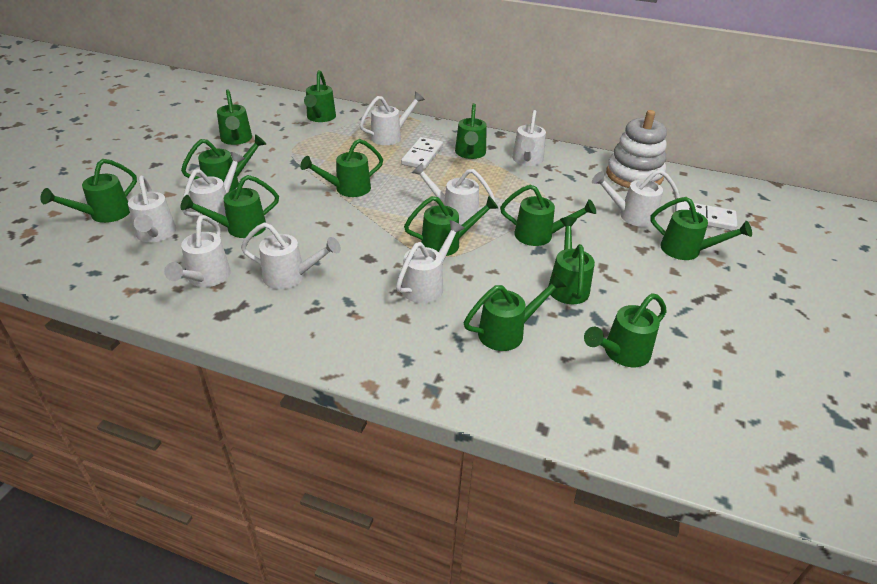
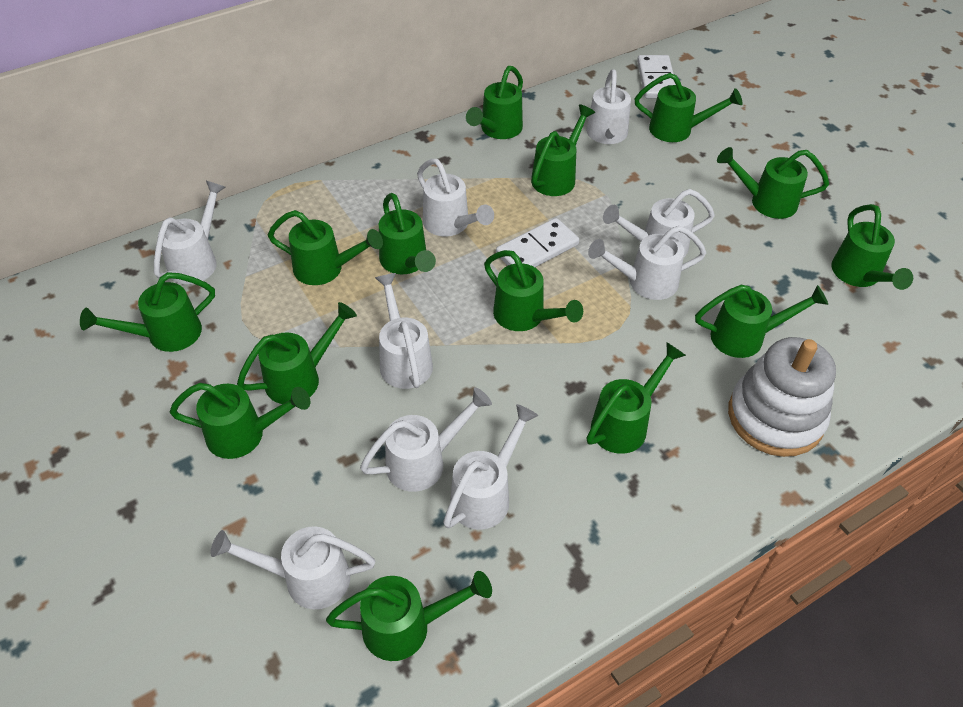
green watering can: [40,159,137,223] [180,175,279,238] [181,134,267,192] [217,90,252,145] [300,139,383,197] [304,70,336,122] [404,196,499,256] [455,103,487,159] [464,273,566,351] [500,184,596,246] [548,217,595,304] [584,293,667,367] [650,197,752,260] = 13 -> [80,272,215,352] [170,383,310,459] [237,302,357,404] [268,210,383,285] [326,571,492,661] [379,193,436,274] [466,66,523,139] [484,250,583,331] [531,104,595,196] [586,342,686,454] [634,73,743,142] [695,285,828,358] [717,147,829,219] [832,204,913,290] = 14

